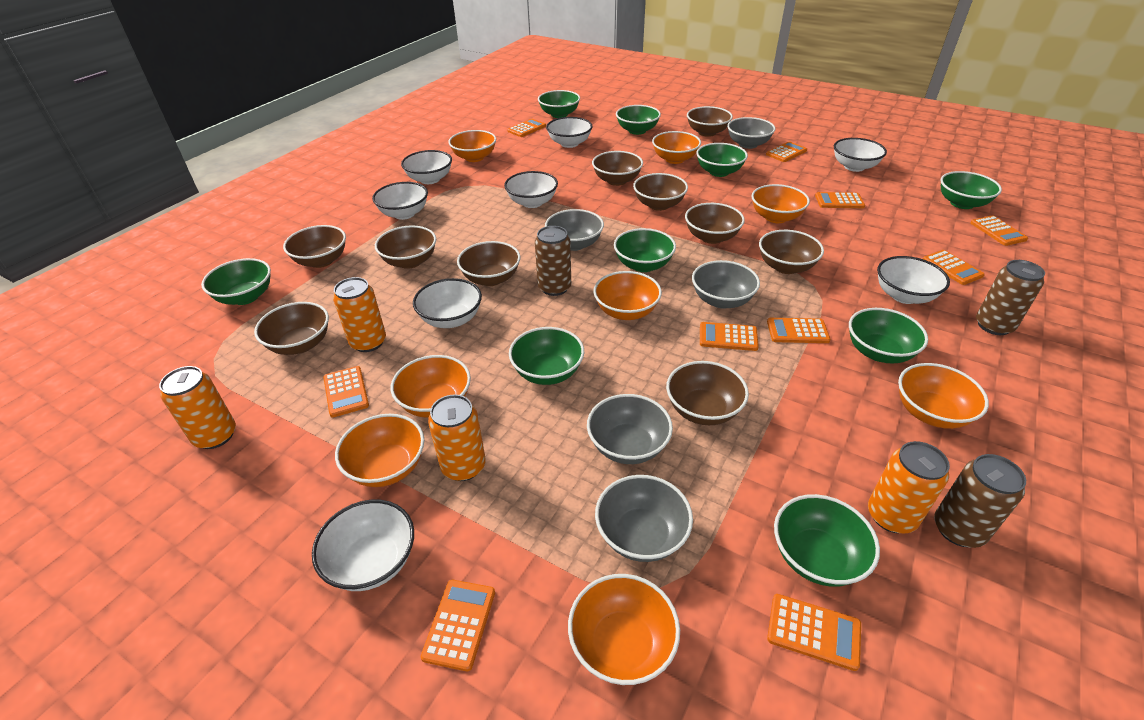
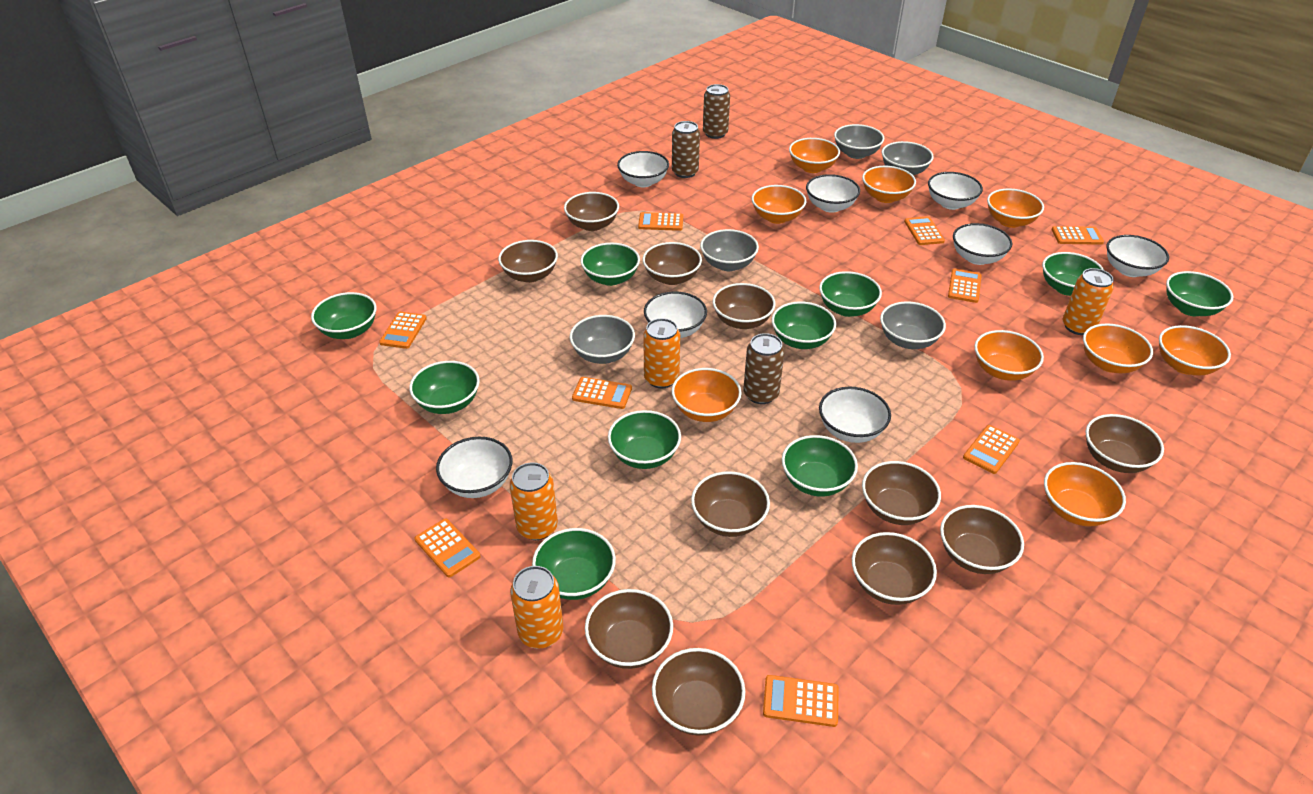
brown bowl: [254,302,329,355] [283,225,346,268] [375,225,436,269] [457,241,520,286] [592,151,643,186] [633,173,688,211] [666,361,749,425] [685,203,745,244] [687,106,733,137] [759,230,824,274] = 10 -> [498,240,558,283] [564,192,619,231] [585,589,673,669] [643,242,702,285] [652,648,745,736] [691,471,770,537] [713,283,776,329] [852,532,937,605] [862,461,941,525] [940,505,1024,574] [1086,414,1164,473] = 11
green bowl: [201,258,271,305] [509,327,584,385] [538,90,580,118] [614,228,676,272] [616,105,661,135] [696,143,748,177] [774,494,880,587] [849,308,928,363] [940,171,1002,209] = 9 -> [311,292,376,339] [409,361,480,414] [532,528,616,600] [581,243,640,286] [608,410,681,469] [772,301,836,349] [782,435,858,497] [819,271,882,317] [1042,252,1105,296] [1166,271,1233,316] = 10
orange bowl: [335,414,424,487] [391,355,471,418] [448,130,496,162] [568,574,680,685] [593,271,662,320] [652,131,701,164] [751,184,810,223] [898,363,989,429] = 8 -> [672,368,742,422] [752,185,806,224] [789,138,840,173] [862,166,916,203] [974,330,1044,381] [987,188,1044,228] [1044,462,1126,526] [1083,323,1153,373] [1159,325,1231,375] = 9
orange calculator: [323,366,369,418] [421,580,495,671] [507,119,546,137] [700,322,759,351] [766,141,807,162] [767,318,831,343] [767,594,861,671] [815,192,865,208] [923,250,985,285] [970,215,1028,246] = 10 -> [379,312,427,349] [415,518,481,577] [572,377,632,409] [638,212,683,231] [763,675,839,727] [904,216,945,245] [948,269,982,303] [963,425,1020,474] [1051,226,1104,245] = 9

